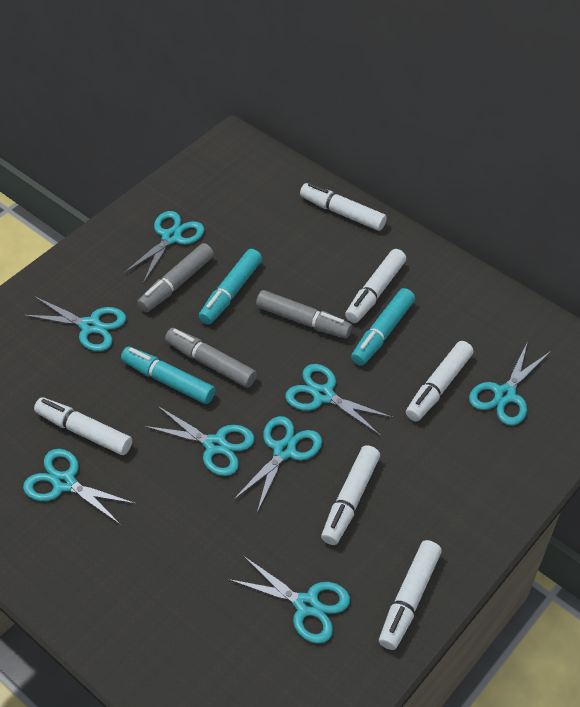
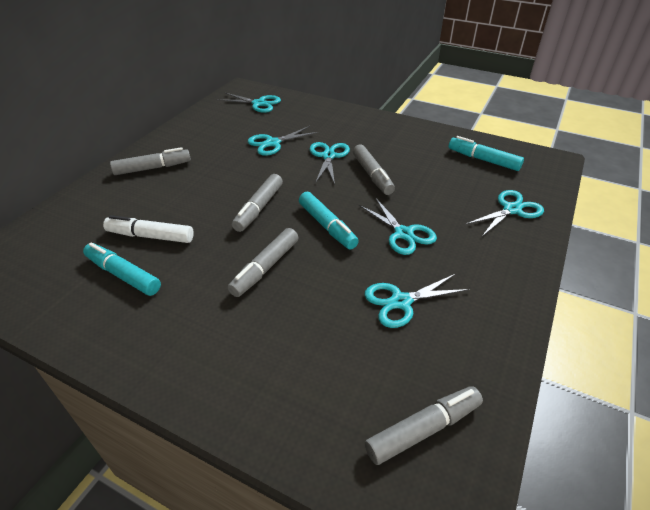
grey marker: [137,243,214,312] [165,328,257,388] [256,290,352,338] = 3 -> [110,147,191,175] [228,228,299,297] [232,174,283,232] [353,144,395,195] [365,386,483,465] = 5
turquoise scissors: [23,297,126,351] [23,449,136,525] [124,211,204,283] [144,406,255,476] [228,556,350,644] [233,416,322,512] [285,364,393,436] [469,341,551,426] = 8 -> [217,92,281,113] [248,126,319,156] [310,142,350,184] [359,197,437,255] [364,274,470,328] [465,190,544,236] = 6
white marker: [34,397,132,455] [300,183,387,231] [321,445,380,545] [345,249,406,323] [379,540,442,650] [406,341,474,421] = 6 -> [103,215,194,243] = 1

